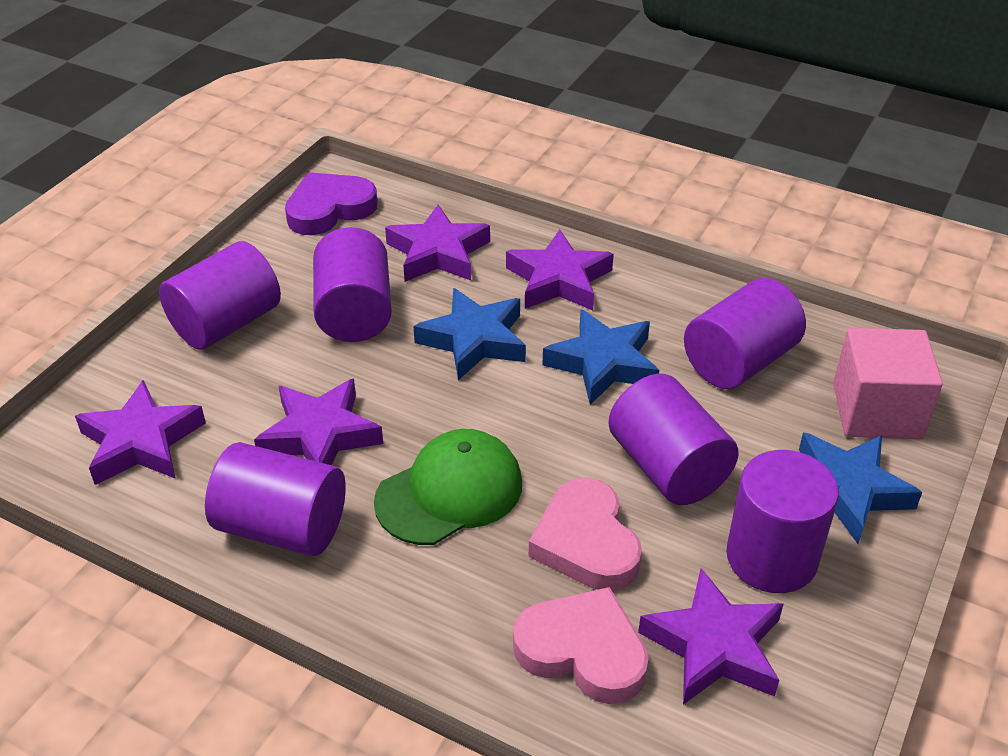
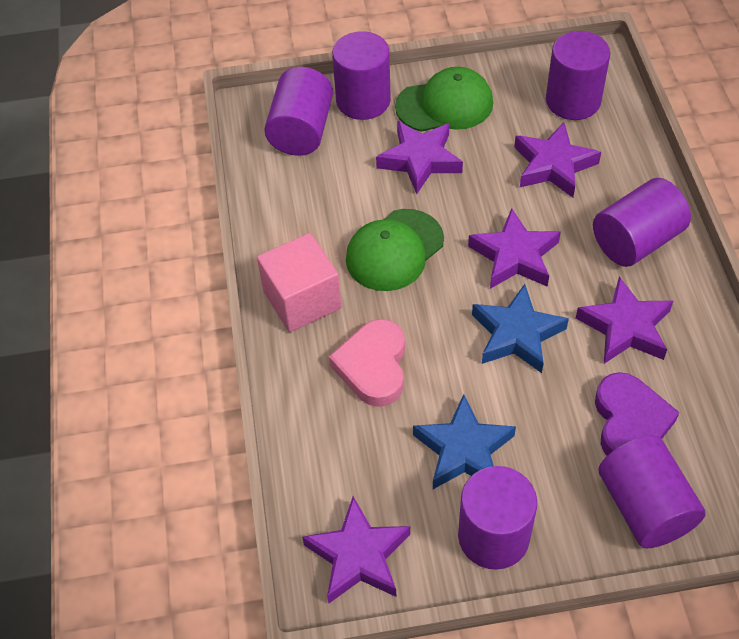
blue star: [413,288,526,380] [542,309,659,405] [799,432,922,544] = 3 -> [413,394,516,489] [472,284,569,373] = 2
green cap: [374,429,522,545] = 1 -> [346,209,444,291] [395,67,493,132] = 2
pink heart: [513,587,649,704] [529,478,642,590] = 2 -> [329,319,405,407] = 1

